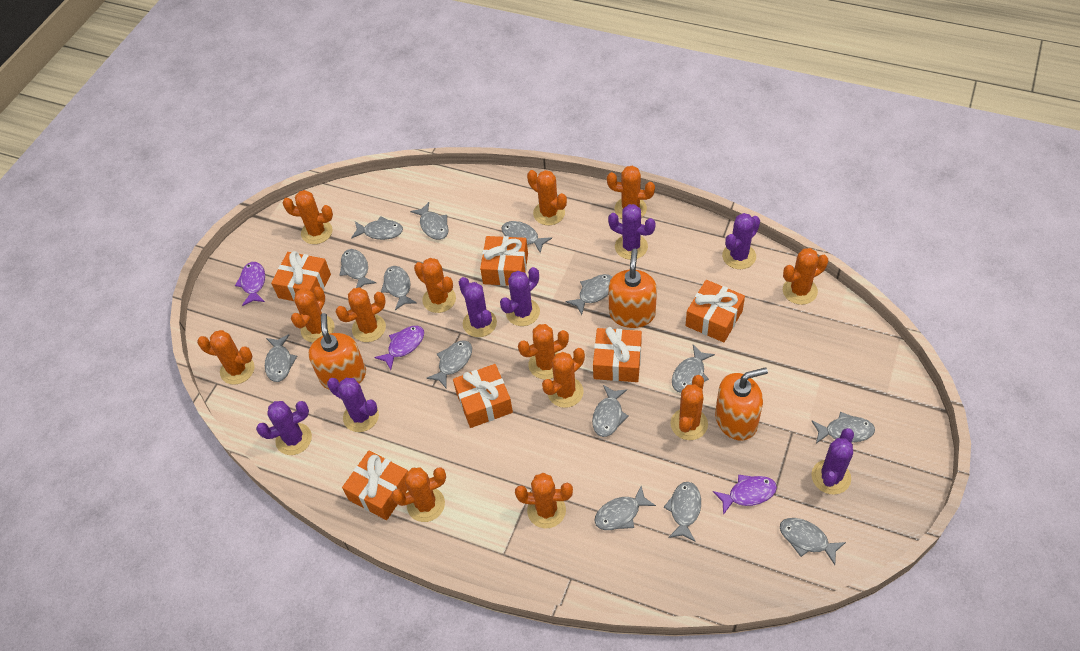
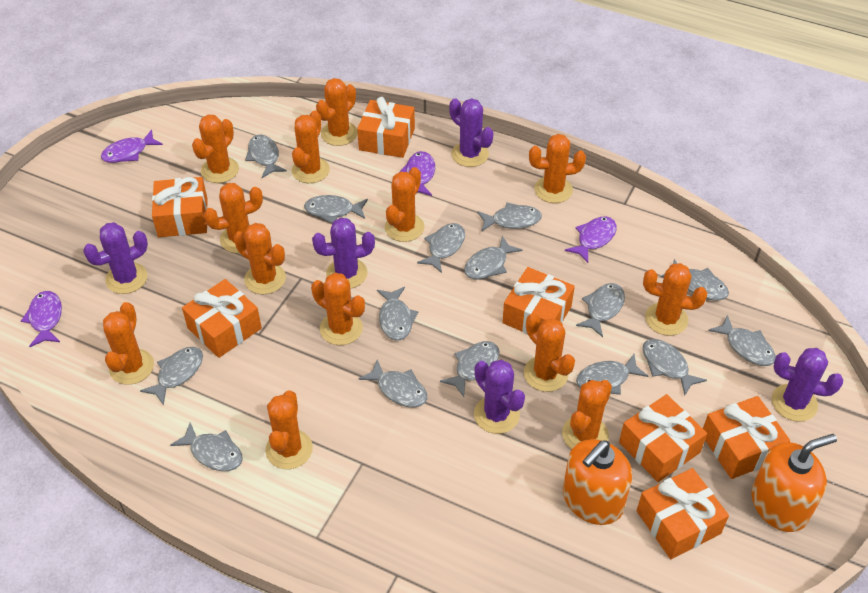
grey fish: [265,334,297,382] [340,249,376,288] [351,216,403,240] [381,266,417,310] [410,202,448,240] [427,340,472,388] [502,221,552,253] [566,274,613,315] [592,385,629,437] [595,486,656,530] [664,482,701,542] [672,345,715,393] [780,518,846,565] [812,412,875,443] = 14 -> [140,347,203,405] [170,422,243,471] [245,135,287,178] [304,195,368,223] [359,359,427,407] [377,287,418,341] [417,223,465,273] [440,341,500,397] [464,236,522,280] [477,202,542,232] [576,283,625,337] [576,354,648,395] [643,339,707,395] [661,259,729,301] [708,315,776,366] = 15
orange gift: [271,251,331,301] [342,451,408,520] [453,364,513,428] [480,236,528,286] [593,327,642,382] [685,280,745,342] = 6 -> [152,177,207,237] [182,279,262,358] [357,97,415,158] [502,267,575,334] [619,394,707,482] [637,468,729,559] [703,396,790,479] = 7
orange soap dispenser: [308,313,366,390] [608,248,657,328] [715,367,768,441] = 3 -> [563,439,632,525] [751,434,837,532] = 2
purple cactus: [256,401,312,455] [327,378,379,432] [459,277,497,337] [500,267,540,326] [608,204,656,260] [722,213,760,269] [811,428,854,495] = 7 -> [83,222,148,294] [312,218,375,289] [449,98,494,167] [474,360,525,434] [772,348,843,422] = 5
purple fish: [235,262,265,306] [374,326,424,370] [713,475,777,515] = 3 -> [21,291,62,347] [101,130,163,163] [400,151,435,196] [565,217,617,263] = 4

